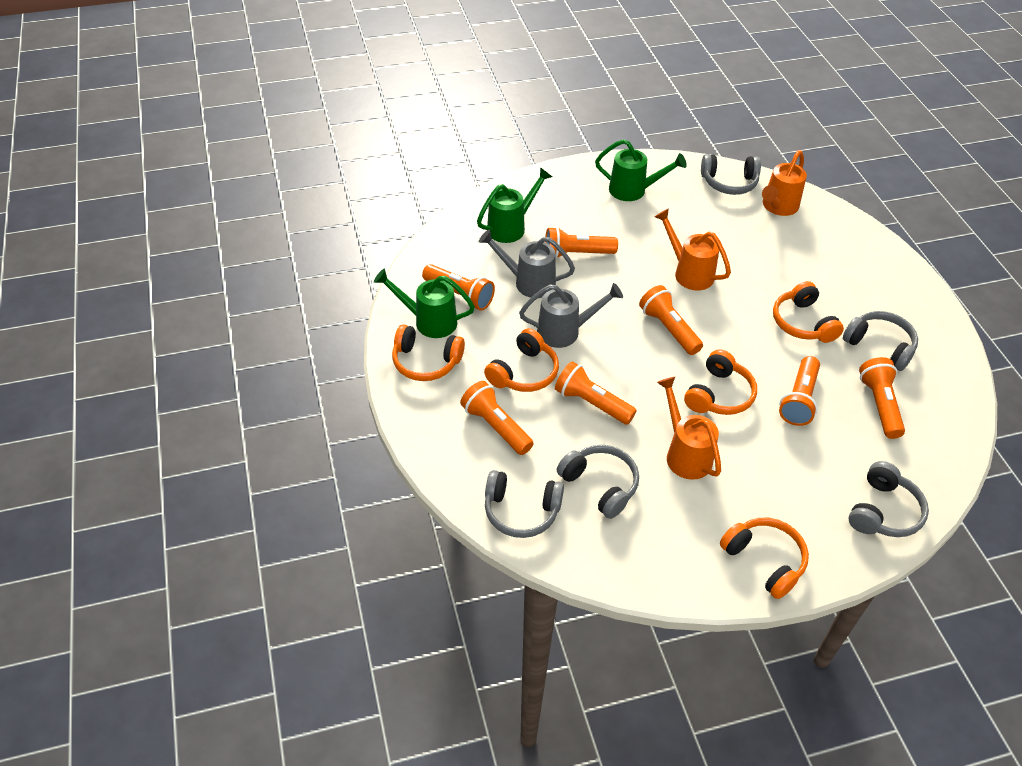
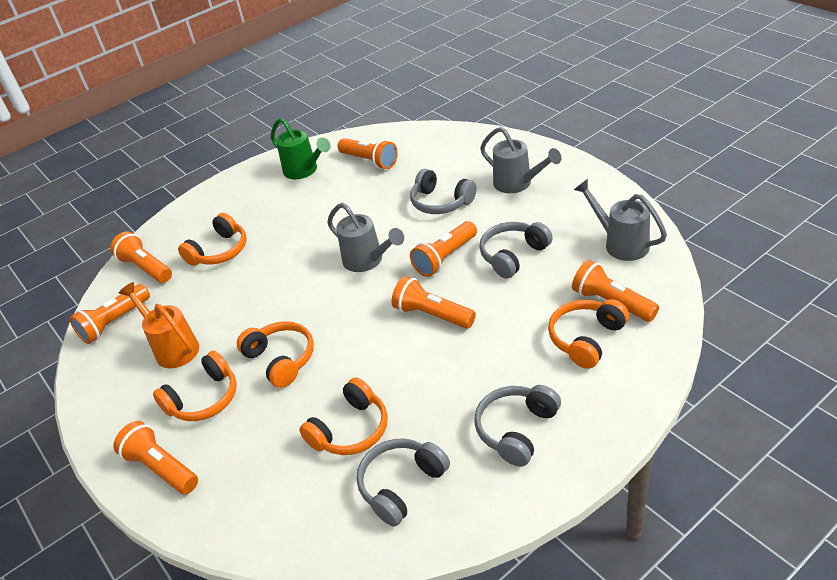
green watering can: [374,269,475,338] [477,167,552,243] [595,139,687,201] = 3 -> [271,118,331,179] = 1
grey headphones: [485,470,564,538] [557,445,639,519] [701,154,761,195] [843,311,918,371] [848,461,929,537] = 5 -> [357,438,450,527] [410,169,476,214] [474,385,561,467] [479,222,553,278] = 4
grey watering can: [479,229,575,298] [519,283,623,348] = 2 -> [327,203,404,272] [480,127,561,193] [574,179,667,261] = 3
orange watering can: [654,208,731,290] [657,377,721,480] [762,150,807,216] = 3 -> [119,282,199,368] = 1

